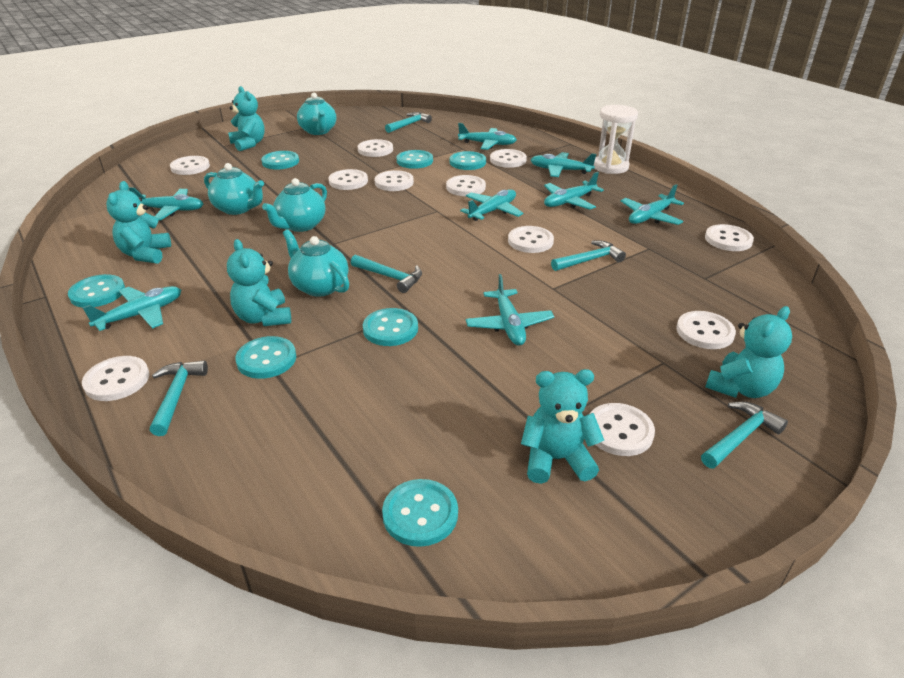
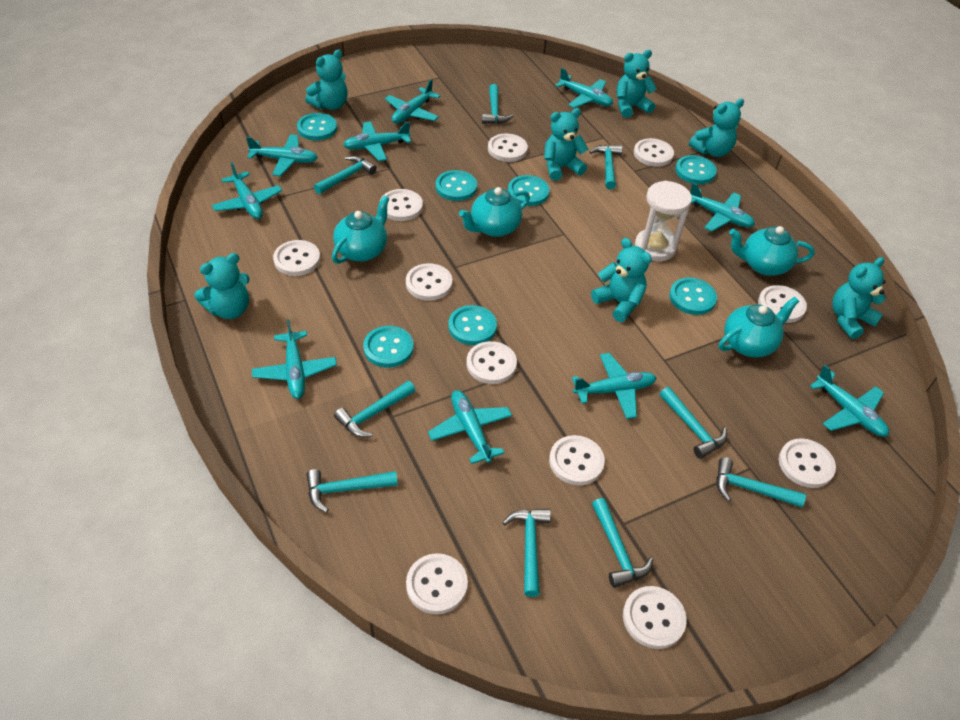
turquoise hammer: [150,361,208,436] [351,255,422,293] [385,112,432,133] [551,241,626,271] [701,402,788,469] = 5 -> [306,469,398,513] [314,156,377,194] [334,381,415,438] [482,84,513,124] [502,509,551,597] [589,145,623,190] [592,498,654,588] [660,387,727,459] [716,457,806,508] = 9
turquoise plane: [82,286,181,331] [129,187,203,220] [458,123,517,150] [460,189,523,221] [466,274,554,346] [531,152,596,177] [544,172,604,210] [621,184,684,225] = 8 -> [212,162,282,219] [246,134,318,176] [252,319,337,399] [343,121,411,161] [385,79,440,123] [428,390,512,464] [555,68,613,108] [572,353,657,419] [690,183,755,231] [810,365,889,437] = 10
turquoise teddy bear: [106,181,171,264] [227,239,291,326] [228,86,265,151] [521,369,604,484] [705,306,792,398] = 5 -> [194,253,250,319] [305,50,348,110] [544,108,588,181] [591,238,652,322] [617,50,657,118] [689,99,744,157] [832,257,885,339] = 7

